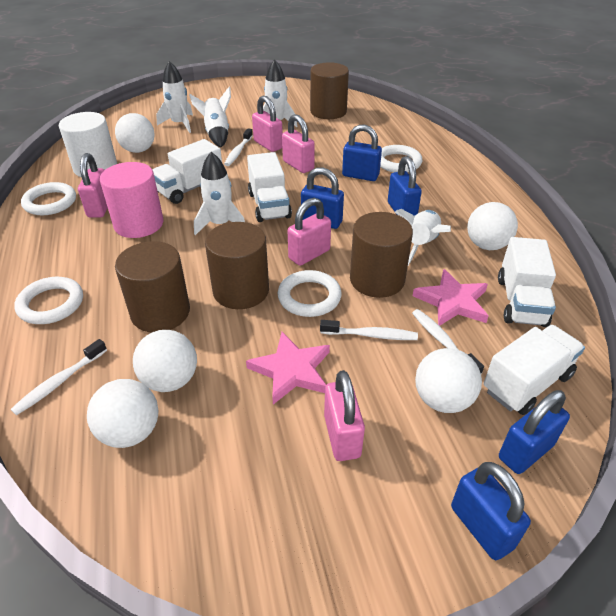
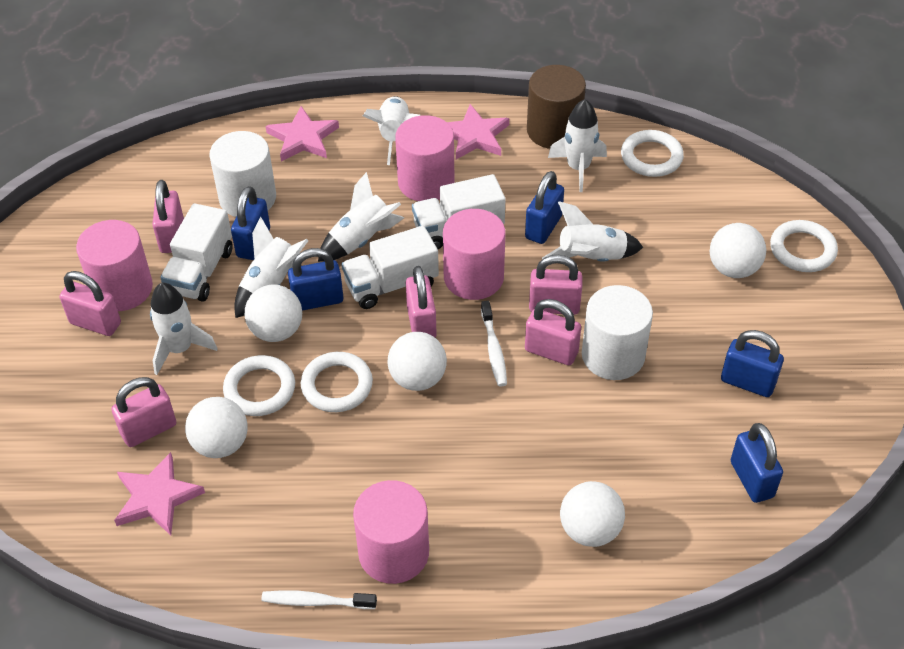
brown cylinder: [115,241,190,332] [205,222,269,309] [310,62,349,119] [350,212,413,298] = 4 -> [527,65,586,149] = 1
pink cylinder: [100,162,163,238] = 1 -> [76,220,153,311] [353,480,429,584] [395,115,454,201] [443,209,505,300] = 4
pink padlock: [78,153,108,218] [252,96,283,152] [282,114,315,173] [288,198,331,266] [324,370,365,461] = 5 -> [59,271,121,336] [111,377,176,447] [152,180,184,253] [406,266,437,338] [525,299,581,365] [529,255,582,315] = 6
pink star: [246,332,330,404] [413,269,488,326] = 2 -> [114,452,205,535] [265,106,339,162] [447,104,509,159] = 3
white cylinder: [59,112,117,177] = 1 -> [209,131,276,217] [582,285,653,380] = 2
white rocket: [156,61,193,133] [189,87,231,147] [194,152,245,235] [263,59,297,127] [395,209,451,265] = 5 -> [150,282,218,375] [234,217,309,318] [318,172,404,262] [363,96,421,165] [542,201,643,262] [548,99,607,192] = 6
white toothbrush: [11,339,107,415] [224,129,253,166] [320,320,418,340] [412,309,484,374] = 4 -> [261,590,377,609] [481,301,507,387] = 2
white truck: [152,139,222,204] [247,152,292,222] [484,325,585,415] [498,237,556,327] = 4 -> [160,203,233,302] [341,226,439,309] [412,174,505,249] = 3

